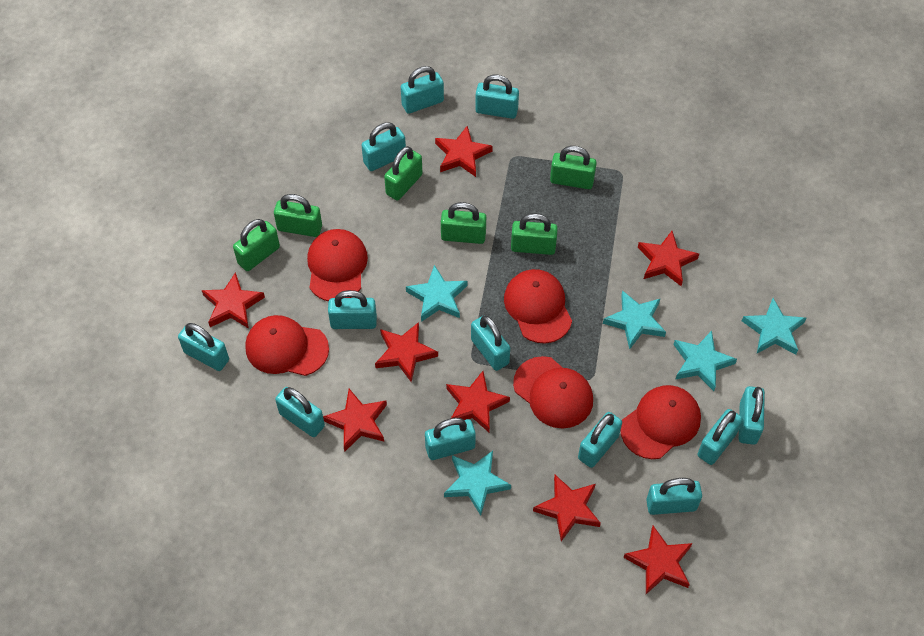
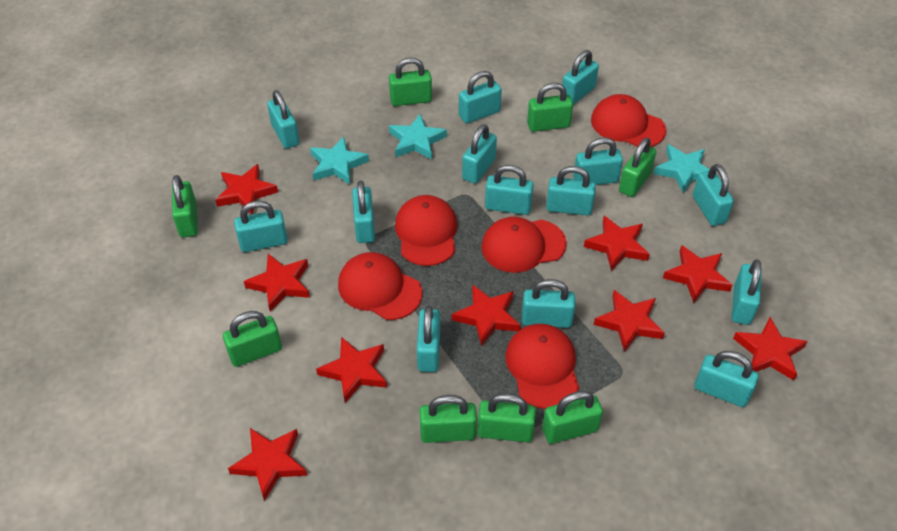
green padlock: [233,219,280,271] [274,194,322,237] [384,146,423,200] [441,202,486,244] [511,213,558,255] [550,146,596,189] = 6 -> [172,175,198,238] [223,311,282,367] [389,58,432,106] [419,395,477,443] [478,393,536,442] [527,83,573,132] [542,391,603,444] [619,138,656,197] = 8
red star: [202,272,265,329] [323,389,387,452] [375,322,438,382] [435,126,493,177] [446,371,510,432] [533,475,601,541] [623,526,693,594] [638,231,699,286] = 8 -> [215,164,278,215] [228,428,307,501] [244,254,310,312] [316,337,387,403] [452,285,520,346] [584,216,650,271] [594,290,665,352] [663,245,732,303] [733,317,808,381] = 9
turquoise padlock: [178,323,229,371] [275,387,325,437] [328,290,377,329] [362,122,406,171] [401,66,444,114] [425,418,476,460] [471,316,510,371] [475,75,519,119] [578,412,622,468] [646,478,702,515] [698,409,743,465] [739,386,765,445] = 12 -> [234,200,288,252] [267,90,299,149] [352,181,375,243] [417,306,440,372] [459,71,502,123] [462,124,497,184] [485,165,534,215] [522,279,576,328] [546,166,596,215] [562,50,599,105] [573,137,623,185] [693,164,734,226] [694,351,759,407] [731,259,762,325] = 14
turquoise star: [406,265,468,322] [444,451,511,516] [603,290,666,350] [674,331,737,391] [742,298,806,355] = 5 -> [310,137,369,185] [389,114,447,160] [653,144,710,193] = 3

